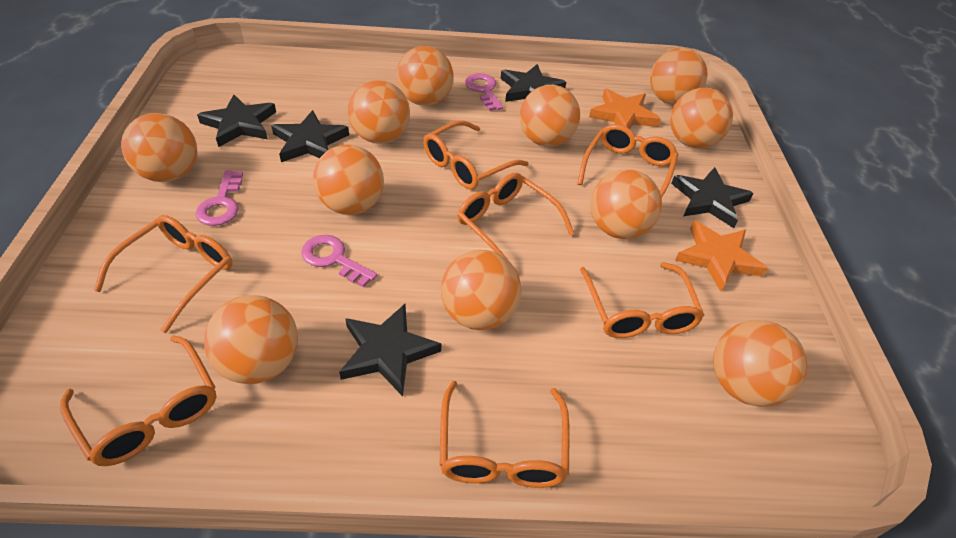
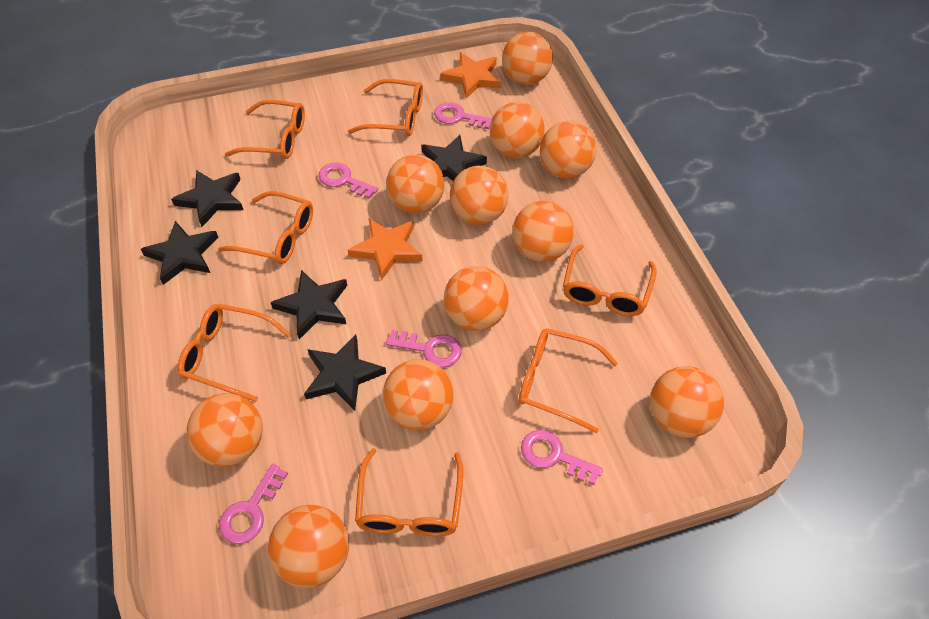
pink key: [195,170,243,226] [301,235,377,288] [465,73,503,111] = 3 -> [219,464,288,544] [319,162,378,199] [386,330,462,368] [434,102,492,129] [521,430,603,485] = 5

